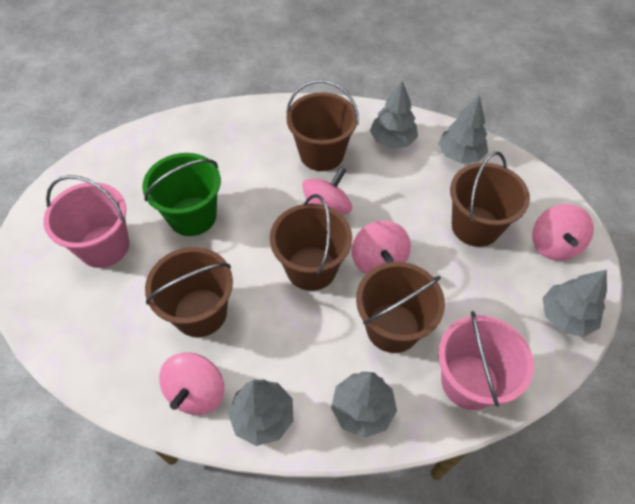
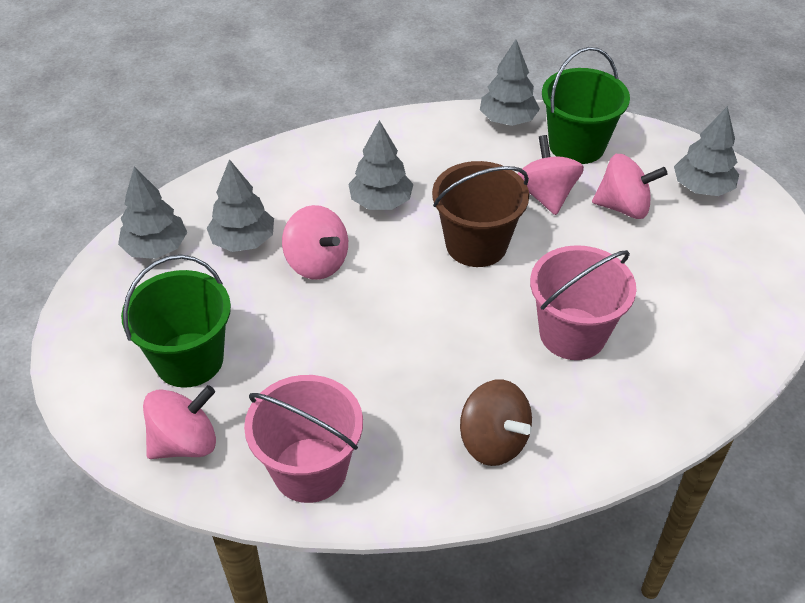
brown bucket: [145,247,233,337] [270,194,352,291] [286,80,359,171] [356,262,445,353] [450,152,530,247] = 5 -> [432,161,529,267] = 1
brown spinning top: none = 0 -> [460,380,532,466] = 1
green bucket: [142,153,221,236] = 1 -> [121,255,231,388] [542,47,630,164] = 2

